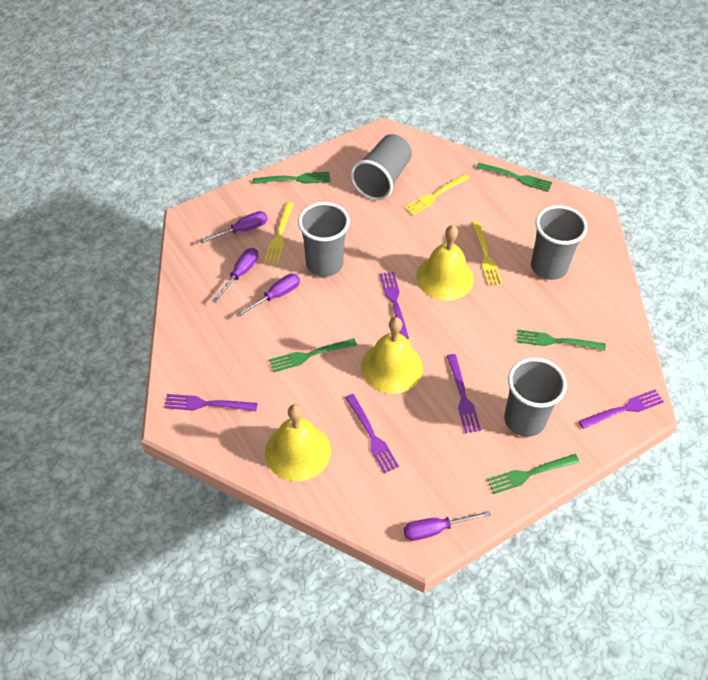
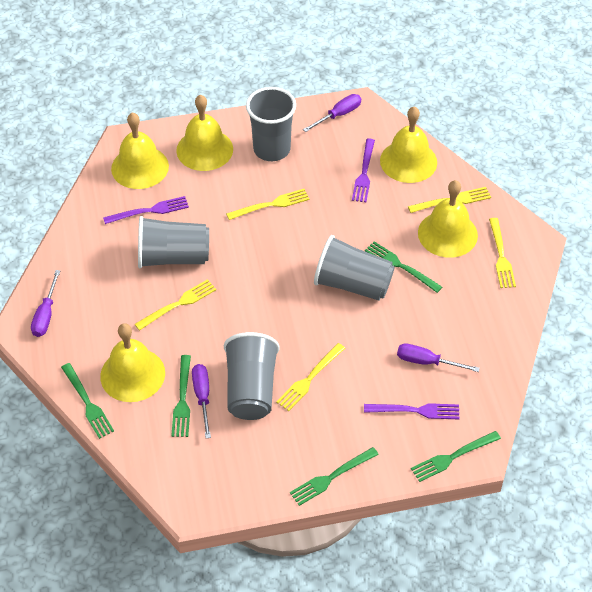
purple fork: [164,394,258,411] [345,394,399,474] [380,272,409,339] [447,354,481,433] [579,390,664,429] = 5 -> [103,196,189,224] [352,138,375,202] [364,403,460,419] = 3
yellow bell: [265,404,331,481] [361,317,423,394] [416,225,474,301] = 3 -> [100,323,165,402] [111,112,169,189] [176,95,233,171] [380,106,437,183] [418,180,478,258] = 5
yellow fork: [264,202,294,264] [404,174,469,216] [472,221,502,286] = 3 -> [135,279,216,331] [226,189,310,220] [276,343,345,411] [408,187,491,213] [489,218,516,288] = 5

